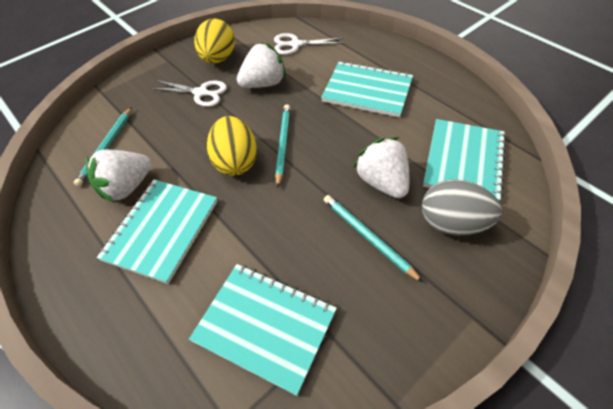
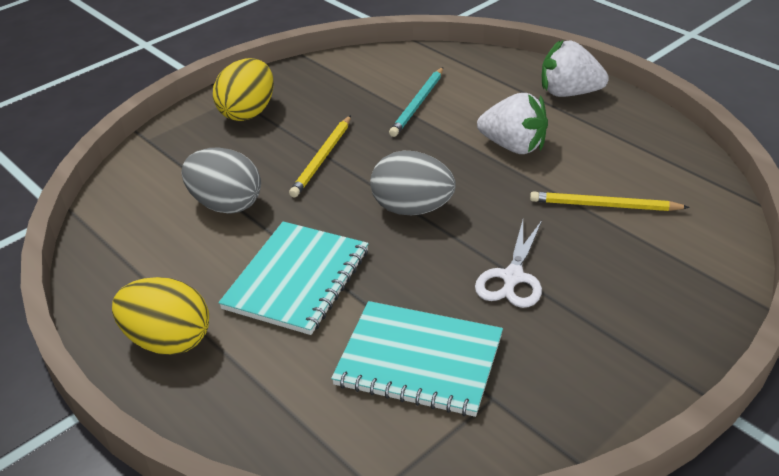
grey egg: [422,179,502,236] = 1 -> [181,147,261,214] [370,151,456,215] = 2
turquoise notebook: [97,180,218,284] [189,264,337,396] [321,61,413,117] [423,119,506,200] = 4 -> [218,221,369,335] [331,301,503,417] = 2
turquoise pencil: [74,107,132,187] [275,105,290,188] [324,195,423,282] = 3 -> [389,67,443,137] = 1
white scissors: [150,80,227,107] [274,33,344,55] = 2 -> [475,220,542,308] = 1
white strawberry: [85,149,152,203] [237,42,286,88] [353,137,409,198] = 3 -> [477,93,548,154] [542,40,609,97] = 2
yellow pencil: none = 0 -> [289,115,351,198] [530,191,690,211] = 2

